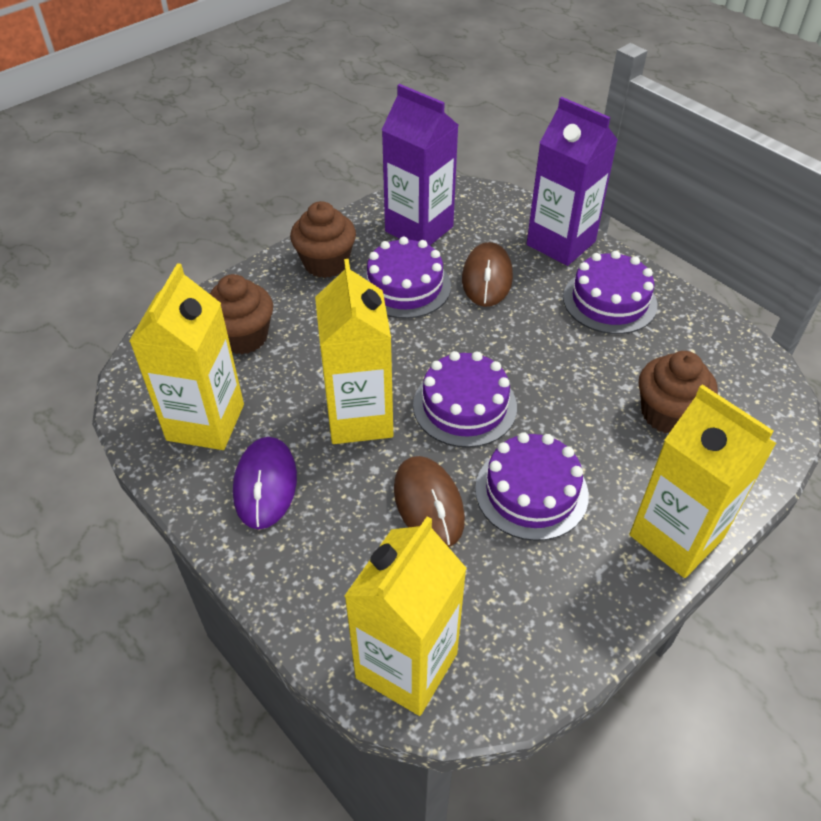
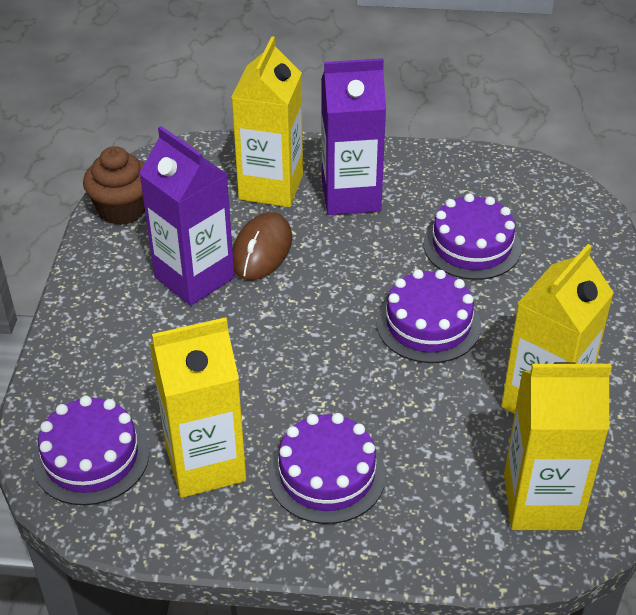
brown cupcake: [209,274,273,354] [290,201,356,278] [639,351,718,433] = 3 -> [83,146,145,225] = 1
brown mouse: [394,456,465,547] [462,242,513,307] = 2 -> [233,212,292,280] = 1
purple mouse: [233,437,297,529] = 1 -> none = 0

